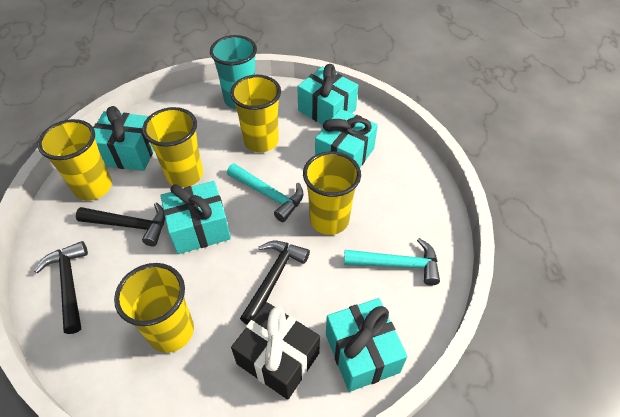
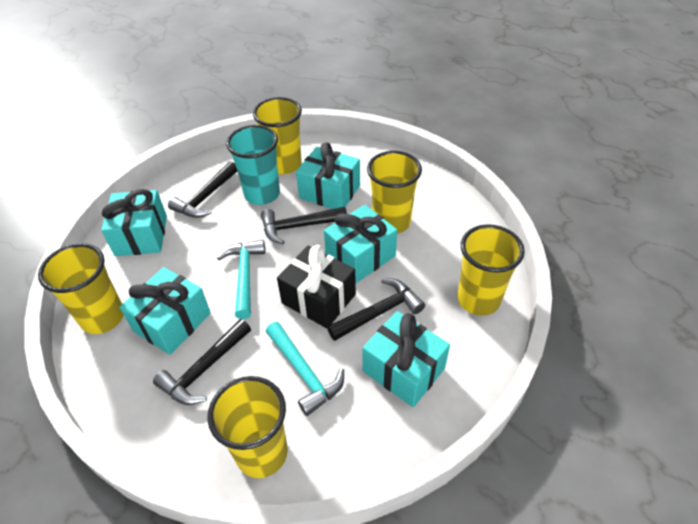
black hammer: [34,241,88,334] [76,203,165,246] [240,241,310,324] = 3 -> [153,319,251,405] [168,161,237,218] [261,207,347,245] [327,278,425,341] = 4

